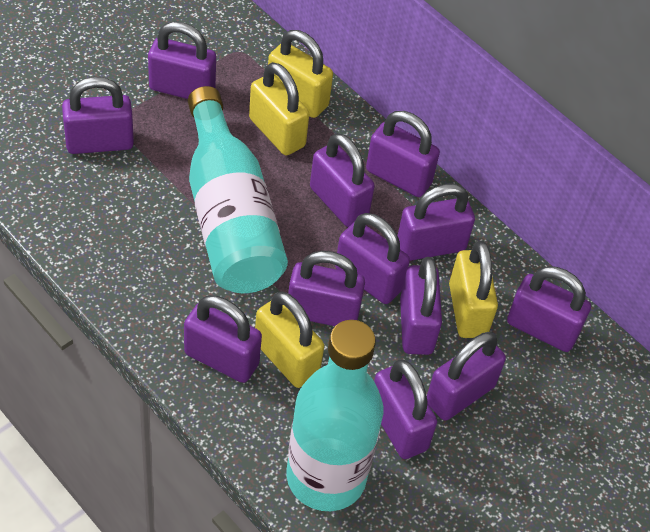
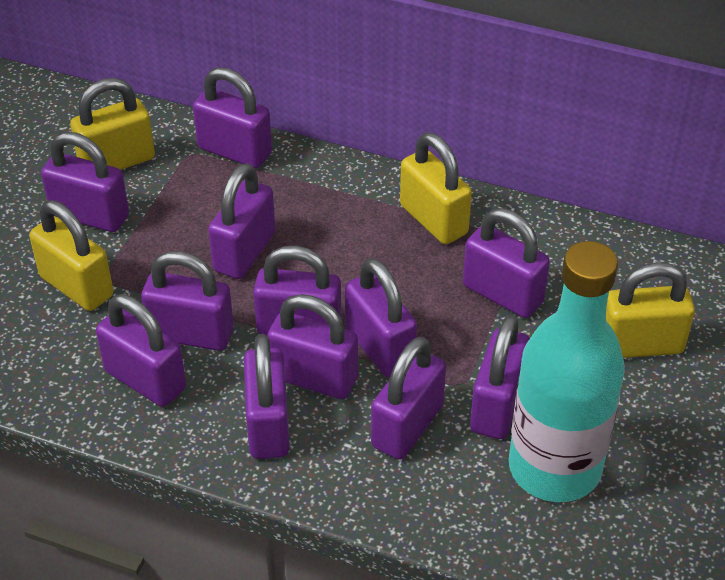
turquoise bottle: [188,86,288,293] [286,320,383,511] = 2 -> [509,241,625,502] = 1

